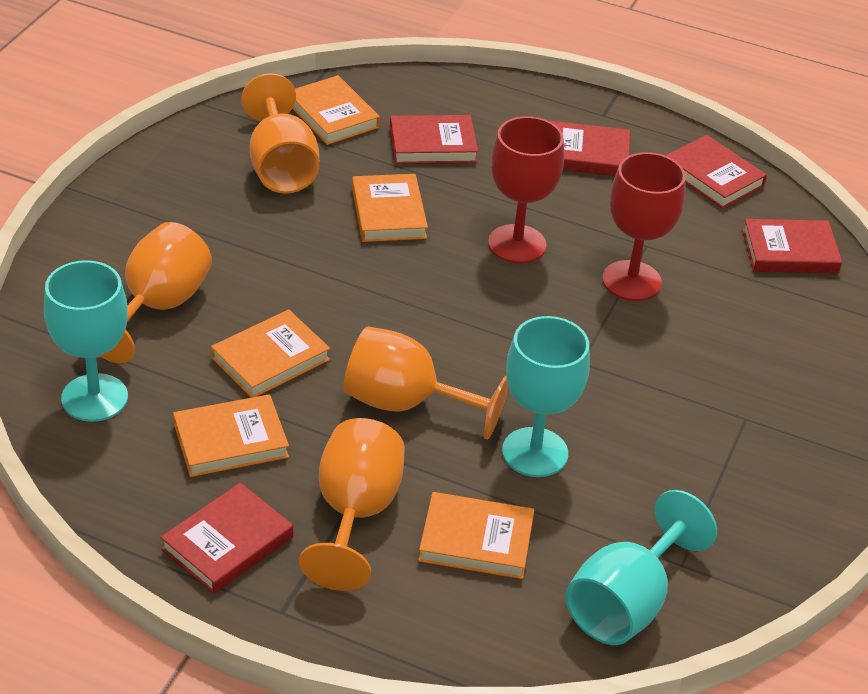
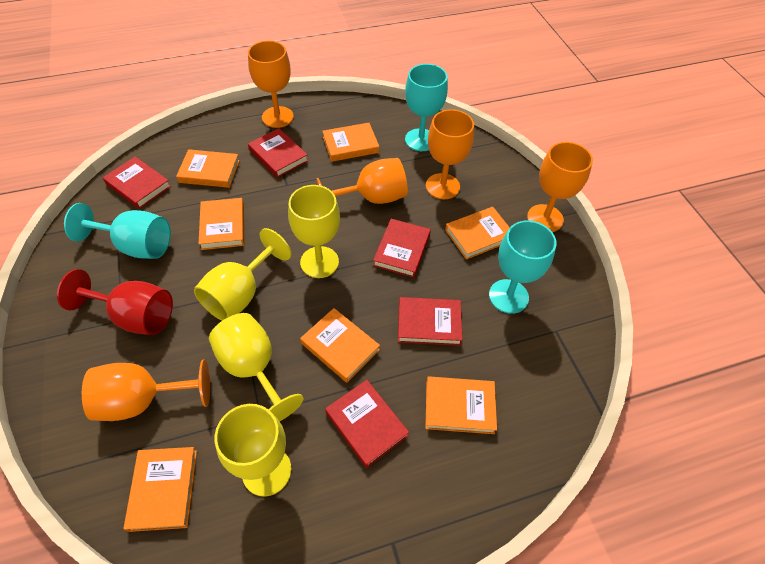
orange book: [173,394,289,477] [211,309,330,398] [292,75,380,145] [352,174,428,242] [418,492,534,579] = 5 -> [124,447,197,532] [176,149,240,188] [199,198,244,250] [300,308,380,383] [322,123,379,162] [425,376,497,434] [445,207,510,260] = 7
orange goblet: [100,222,212,363] [241,73,320,194] [299,418,405,591] [343,327,509,440] = 4 -> [82,360,210,421] [248,41,294,128] [316,158,408,204] [426,109,474,199] [527,142,593,232] = 5
red goblet: [488,116,564,263] [602,152,686,301] = 2 -> [57,269,173,335] = 1
yellow goblet: none = 0 -> [194,228,291,321] [209,313,304,421] [215,404,291,497] [288,185,340,278] = 4

